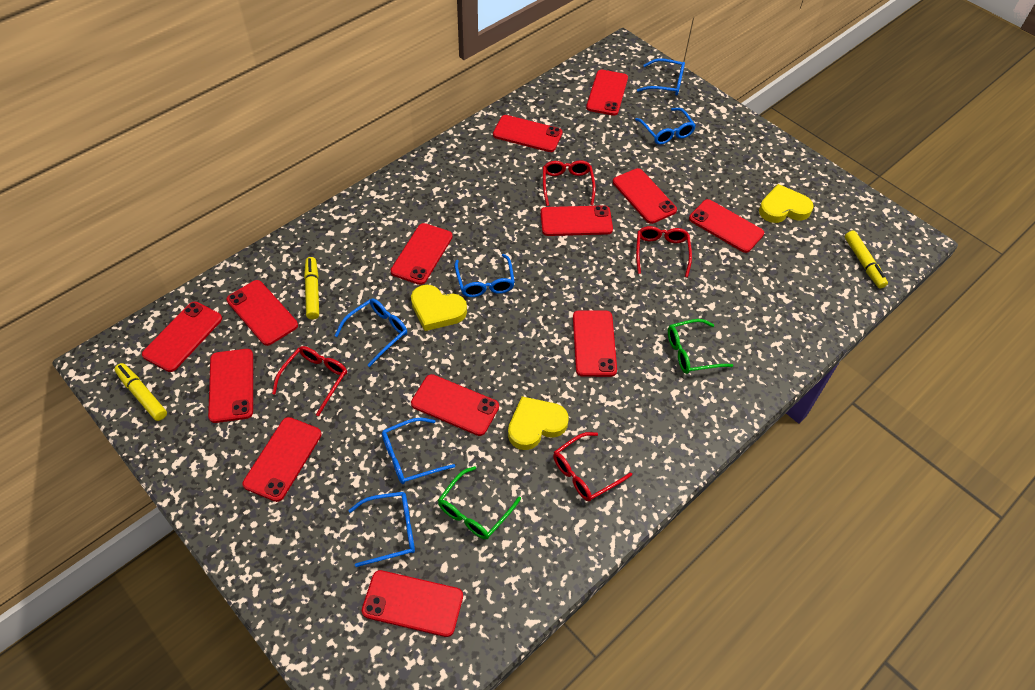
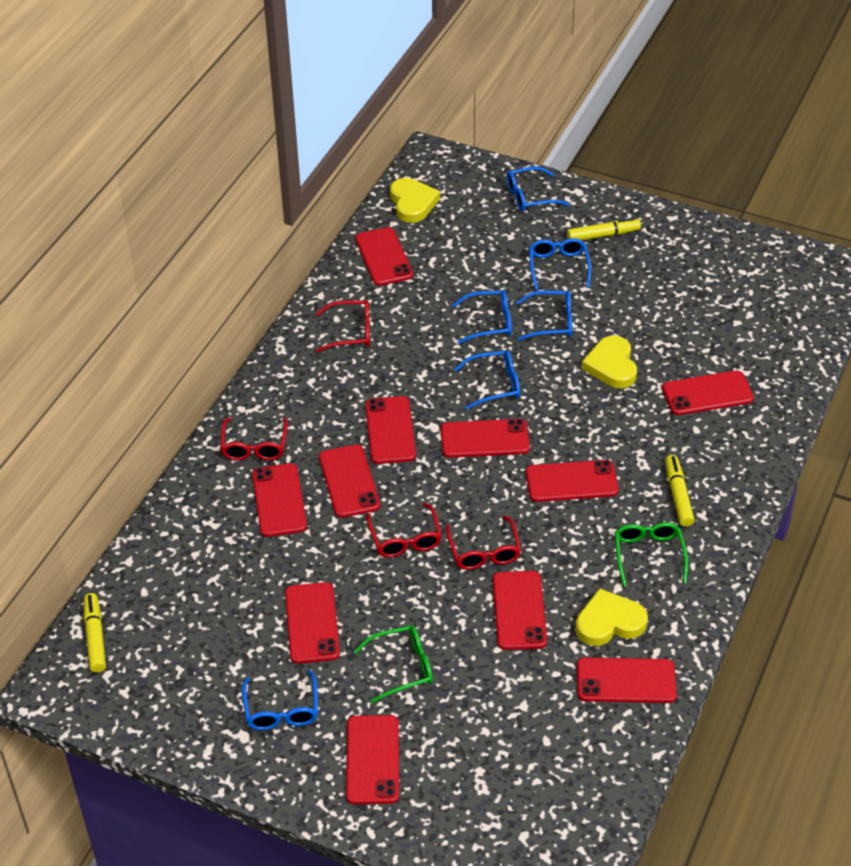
red phone: [142,302,222,372] [208,349,253,423] [226,280,298,346] [243,417,322,502] [362,570,463,637] [391,223,453,285] [411,374,499,436] [493,115,563,152] [540,205,613,236] [573,310,617,377] [586,70,628,116] [613,168,677,224] [689,199,764,253] = 13 -> [252,463,307,537] [285,582,340,664] [319,445,380,518] [346,715,399,805] [355,227,413,286] [365,396,416,464] [441,419,530,458] [493,571,547,650] [526,460,619,502] [577,657,677,703] [662,370,754,415] = 11

